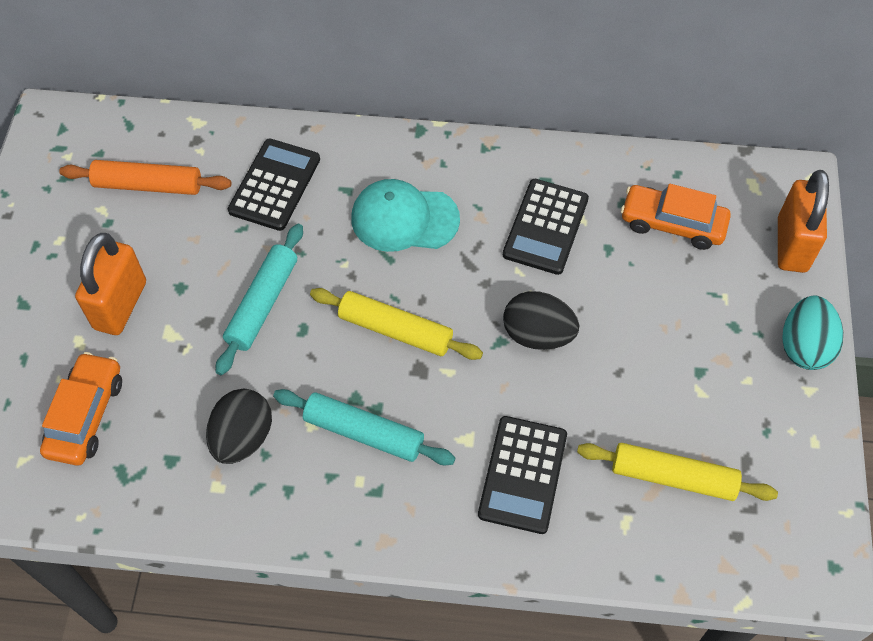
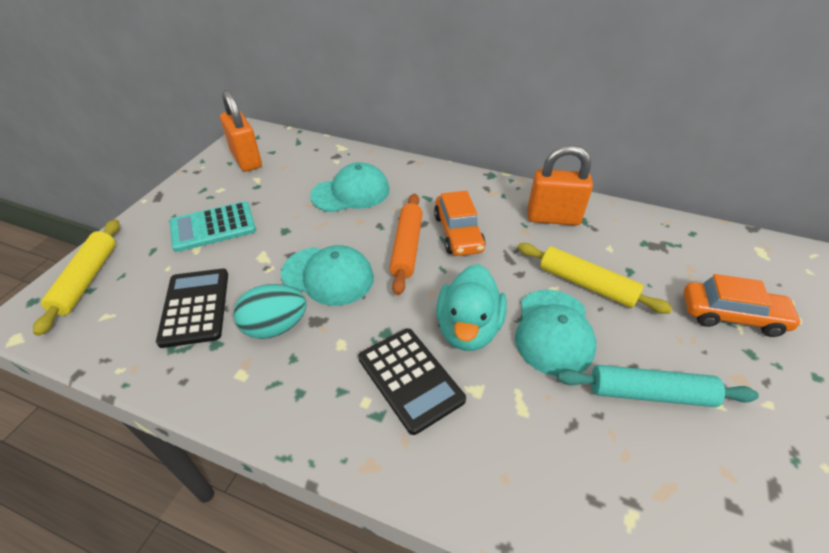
black calculator: [228,138,320,231] [478,416,567,534] [503,179,589,275] = 3 -> [156,269,228,348] [358,328,466,435] = 2
black egg: [206,389,272,464] [503,291,579,350] = 2 -> none = 0
turquoise calculator: none = 0 -> [170,201,256,252] = 1
turquoise cap: [351,179,460,252] = 1 -> [281,245,374,306] [310,162,389,212] [515,290,596,376] = 3
turquoise duck: none = 0 -> [436,264,507,351] = 1
turquoise rolling pin: [216,224,303,375] [273,389,456,465] = 2 -> [557,365,759,407] = 1

